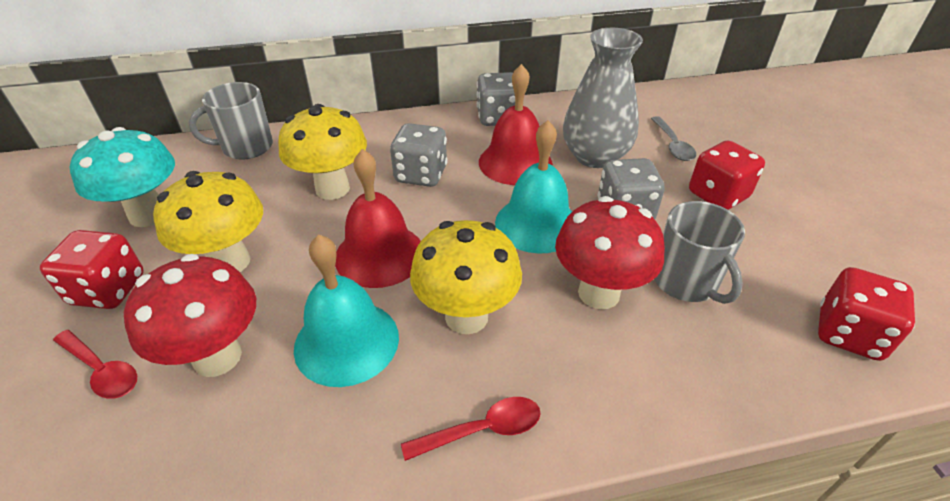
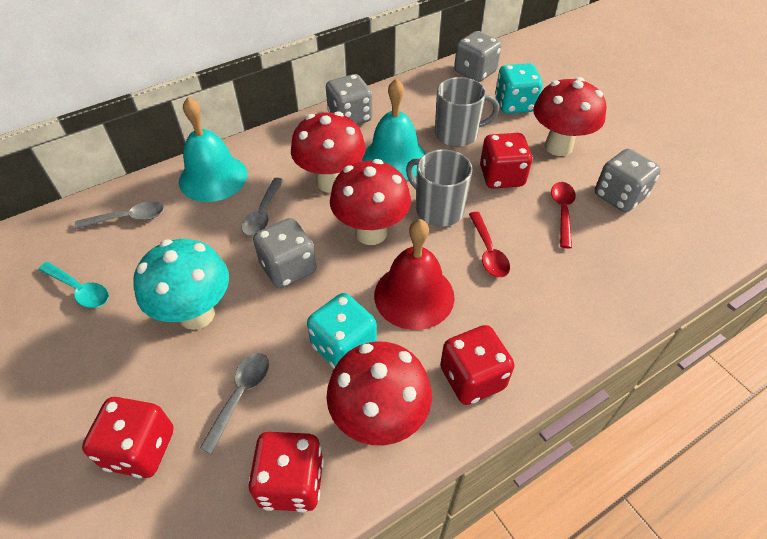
grey dice: [390,123,448,187] [477,72,515,126] [598,158,665,219] = 3 -> [253,218,317,288] [326,74,373,125] [454,31,502,82] [595,149,661,212] = 4
grey spoon: [651,116,696,161] = 1 -> [75,201,164,229] [199,353,269,454] [242,178,284,236] = 3
grey vase: [563,28,643,168] = 1 -> none = 0
red bell: [335,149,421,288] [479,64,553,185] = 2 -> [374,219,455,330] = 1
red dice: [40,230,144,309] [689,141,765,210] [818,267,915,361] = 3 -> [82,397,174,478] [248,432,324,512] [440,325,515,405] [480,133,533,189] = 4
red mushroom: [124,254,256,377] [555,196,665,309] = 2 -> [291,111,366,193] [326,341,432,445] [330,159,411,245] [533,77,606,156] = 4
turquoise dice: none = 0 -> [307,293,377,368] [495,63,543,114] = 2
turquoise spoon: none = 0 -> [38,262,109,308] = 1
yellow mushroom: [153,171,263,272] [278,104,367,200] [410,220,522,334] = 3 -> none = 0

